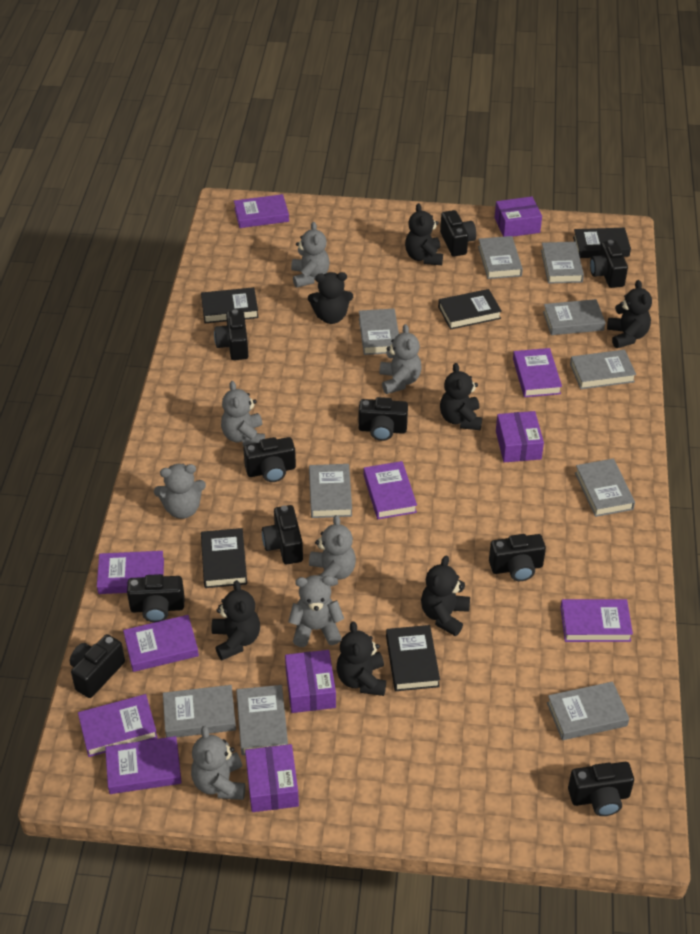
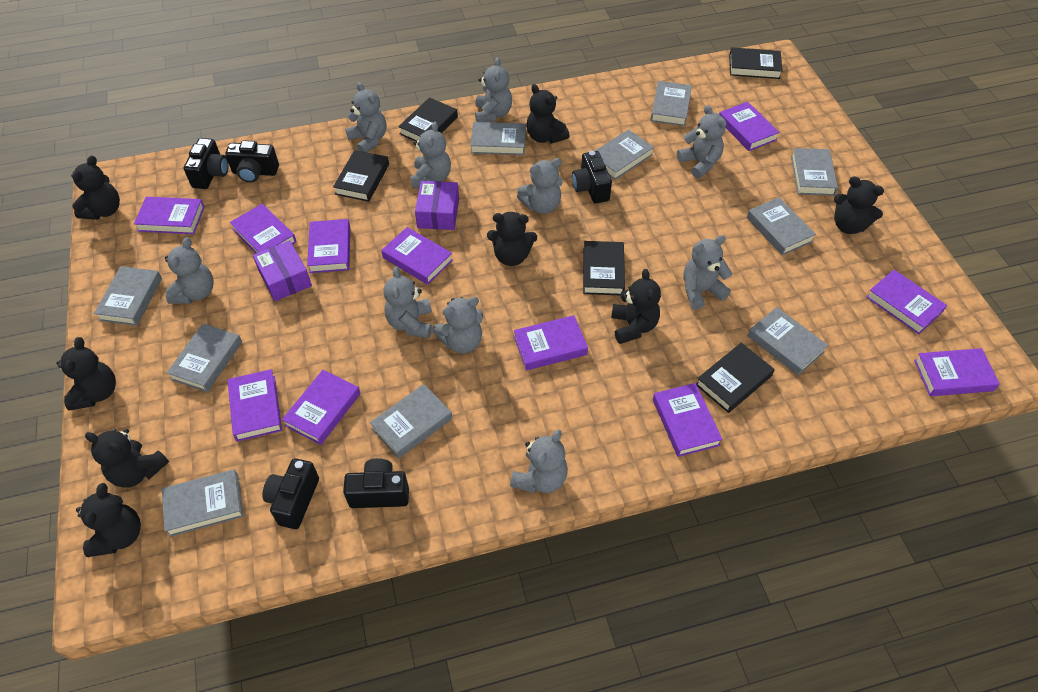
black camera: [70,634,125,698] [127,574,185,622] [214,309,248,360] [243,437,296,482] [262,505,303,564] [358,397,408,441] [440,210,476,257] [489,534,546,581] [568,762,634,816] [590,240,628,288] = 10 -> [184,138,229,189] [225,141,279,182] [262,458,319,529] [343,458,409,508] [572,151,612,203] = 5
black teddy bear: [212,580,260,660] [308,272,353,324] [336,621,386,696] [405,203,443,265] [421,556,470,636] [440,363,482,430] [607,280,652,348] = 7 -> [56,337,116,411] [71,155,120,220] [76,483,141,557] [85,429,169,488] [487,212,537,266] [526,84,569,144] [611,269,661,344] [834,176,884,234] = 8
grey teddy bear: [154,464,206,519] [191,726,245,800] [221,381,265,446] [288,575,344,647] [291,222,330,288] [309,515,356,587] [379,324,421,394] = 7 -> [165,237,214,304] [345,82,386,152] [383,267,432,338] [411,122,451,188] [432,297,483,353] [475,58,512,122] [510,430,568,493] [517,158,563,214] [677,105,726,178] [684,235,732,310] = 10
purple book: [78,694,158,757] [97,551,164,594] [105,736,182,794] [123,615,199,672] [234,194,289,228] [364,461,417,519] [513,348,562,397] [560,599,633,642] = 8 -> [134,197,205,234] [227,369,282,442] [230,204,297,253] [282,370,360,445] [307,219,350,273] [381,227,453,285] [514,315,588,370] [653,383,723,457] [719,102,780,151] [866,270,947,334] [914,348,1000,396] = 11
purple box: [245,744,299,812] [285,650,336,713] [495,197,542,237] [496,411,544,462] = 4 -> [253,240,312,301] [415,181,459,230] = 2

